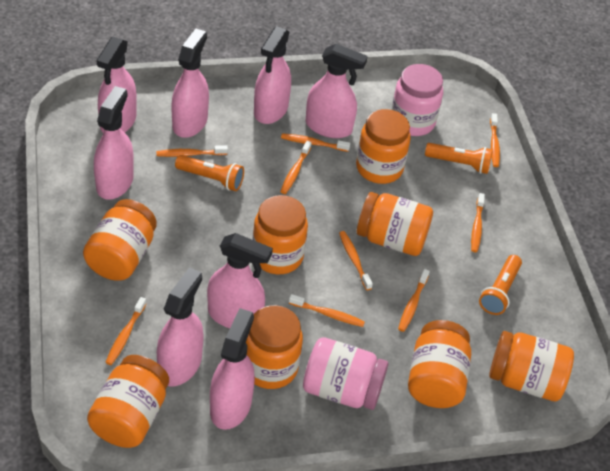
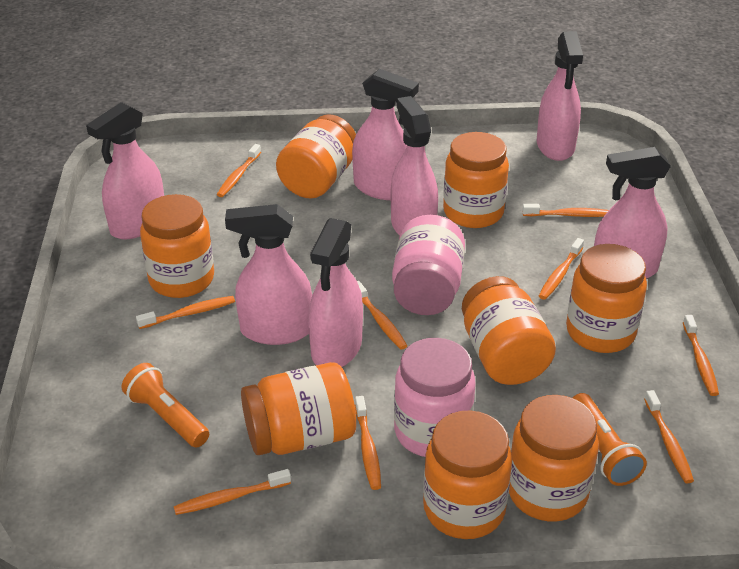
orange flashlight: [175,155,244,191] [425,143,493,174] [479,255,522,315] = 3 -> [122,363,209,448] [573,393,647,486] = 2
pink spray bottle: [94,86,134,200] [96,37,137,134] [157,267,204,386] [172,29,209,138] [207,233,273,329] [210,308,255,430] [254,26,291,124] [306,44,368,138] = 8 -> [86,102,164,240] [225,204,312,345] [308,218,363,367] [352,69,419,200] [391,96,438,236] [537,31,583,161] [594,147,671,279] = 7

